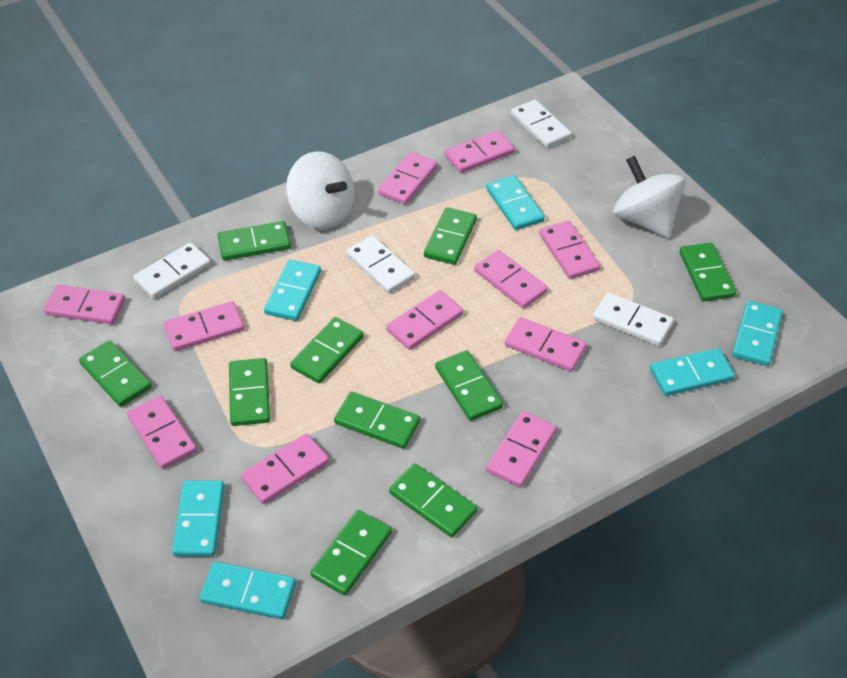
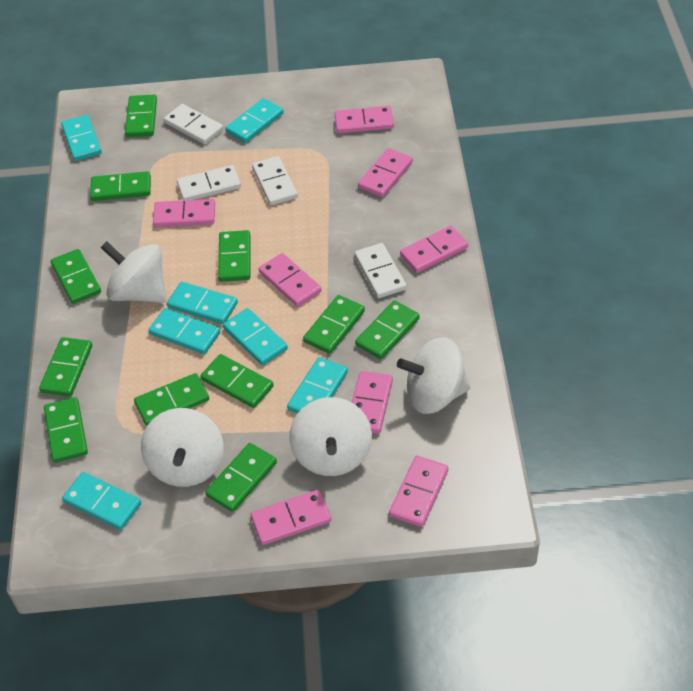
green domino: [79,340,152,407] [217,221,291,261] [229,358,270,426] [290,317,364,383] [310,510,392,596] [334,391,420,449] [389,463,477,538] [424,207,477,265] [435,350,503,421] [679,243,736,302] = 10 -> [39,337,92,397] [44,397,88,463] [51,249,101,304] [90,171,151,201] [125,94,157,137] [134,373,209,426] [200,354,274,408] [205,443,277,512] [218,230,250,282] [303,295,365,354] [355,300,420,359] = 11
pink domino: [44,284,125,324] [127,395,197,469] [164,301,244,351] [241,433,329,504] [378,152,437,205] [386,290,463,350] [445,131,515,173] [474,250,548,309] [486,411,556,487] [505,317,586,372] [539,221,600,279] = 11 -> [153,199,215,227] [251,490,331,545] [259,253,322,307] [334,106,394,134] [352,371,393,434] [358,148,413,197] [389,456,448,527] [400,225,468,273] = 8
turquoise domino: [172,480,224,557] [199,561,296,619] [264,260,321,321] [486,175,545,230] [650,348,735,396] [732,301,783,366] = 6 -> [61,115,102,161] [62,472,141,530] [149,308,221,354] [167,282,238,324] [223,308,288,365] [226,98,284,143] [287,357,348,414] = 7
white spinning top: [286,151,355,229] [613,156,686,238] = 2 -> [100,241,167,303] [141,408,224,487] [290,397,372,476] [397,337,470,414] = 4

